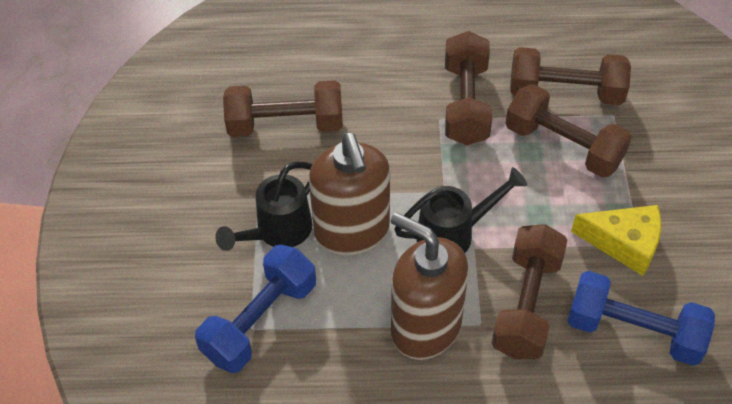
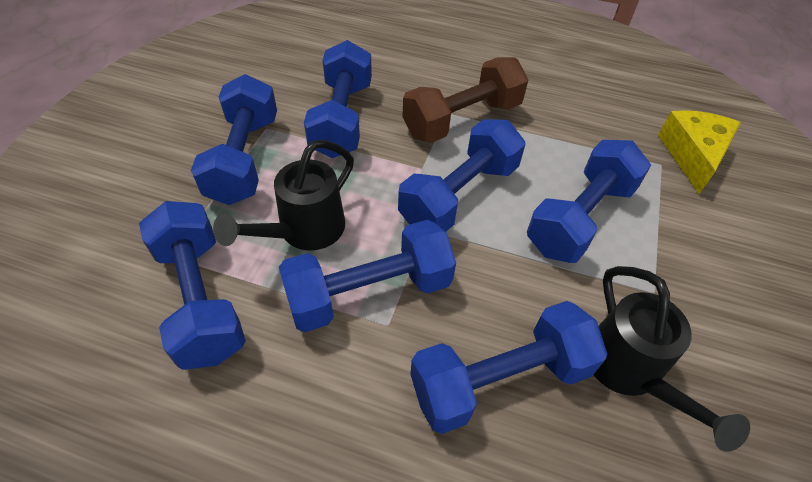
blue dumbbell: [195,245,316,373] [567,271,715,366] = 2 -> [139,201,246,370] [191,74,277,205] [279,220,456,332] [304,40,372,158] [398,120,526,232] [410,301,608,434] [527,140,651,263] = 7
brown dumbbell: [223,80,343,137] [445,31,492,145] [491,224,568,359] [506,84,632,178] [510,47,631,105] = 5 -> [403,57,528,143] = 1
brown soap dispenser: [309,132,390,255] [391,212,469,360] = 2 -> none = 0

